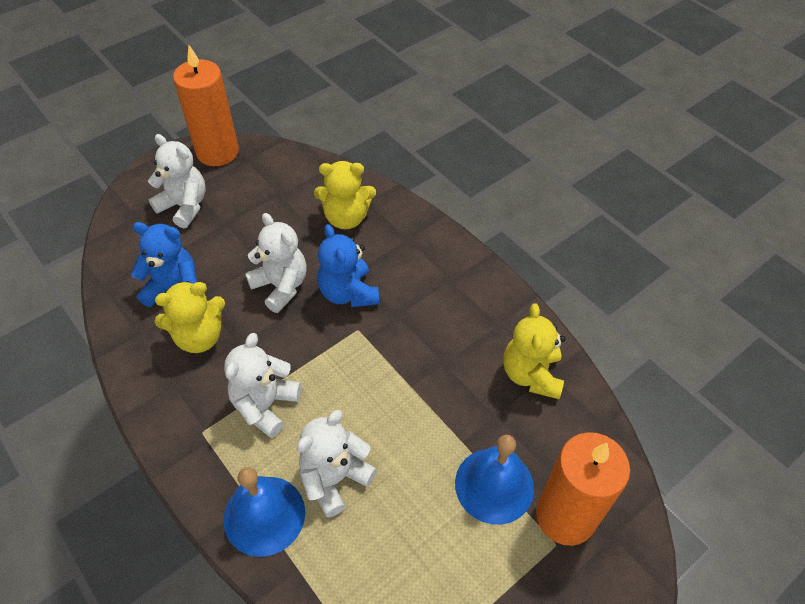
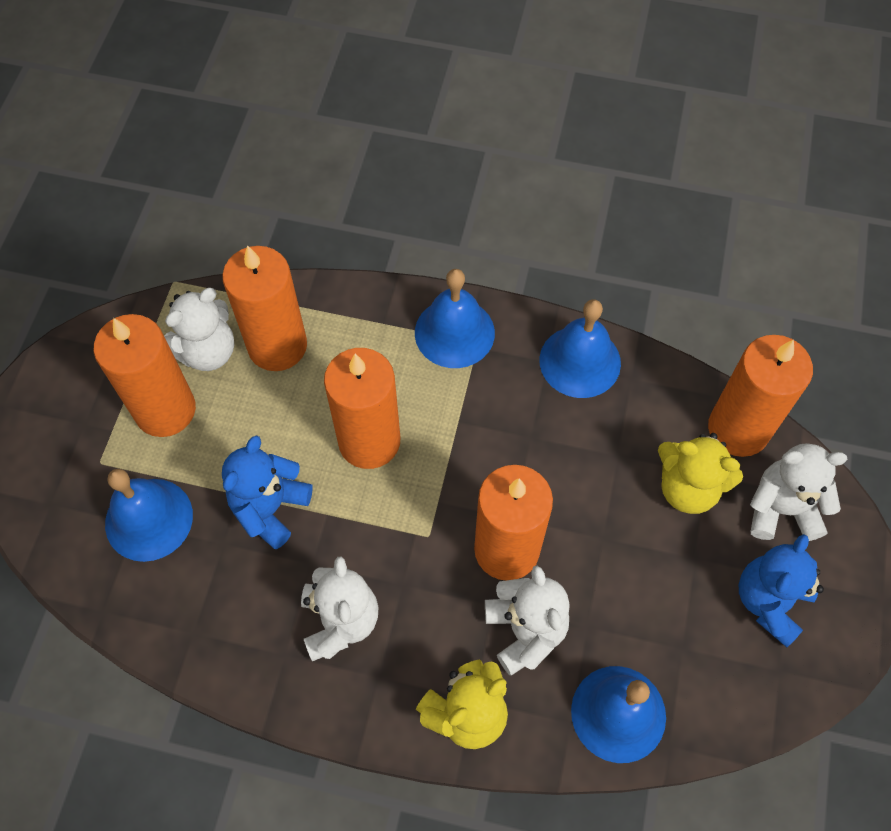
blue bell: [224,467,305,557] [455,435,534,525] = 2 -> [105,469,193,562] [415,269,495,368] [539,299,621,398] [571,666,666,763] = 4
orange candle: [173,45,239,166] [536,432,630,546] = 2 -> [94,314,196,437] [222,245,307,371] [324,348,400,469] [474,465,553,580] [708,335,813,457] = 5
yellow teddy bear: [155,281,225,353] [314,161,376,229] [503,304,566,399] = 3 -> [416,660,508,749] [658,433,743,514] = 2

